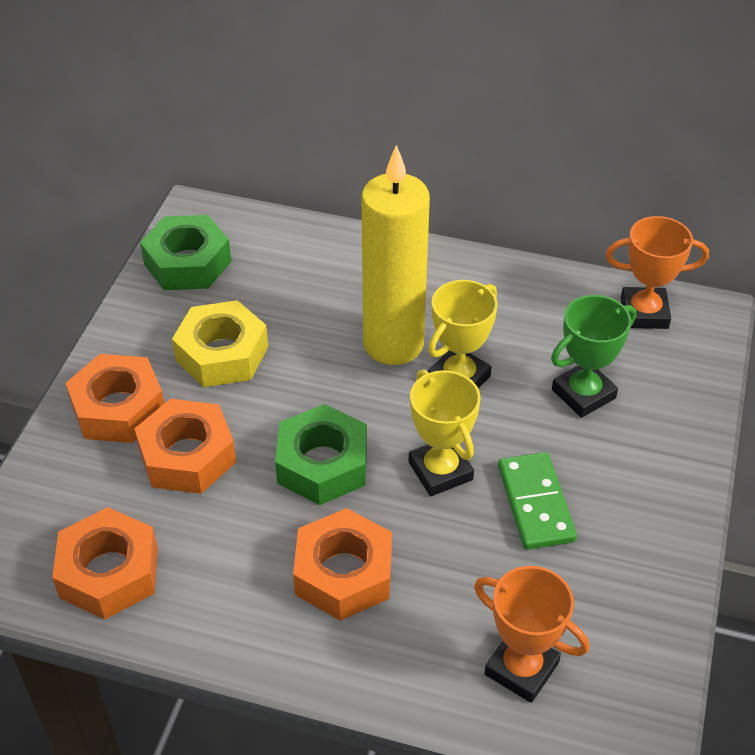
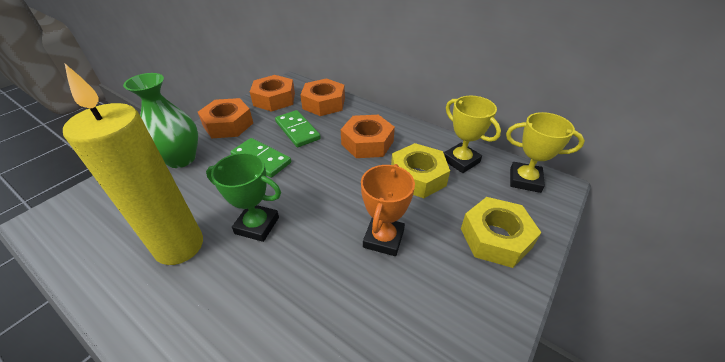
green domino: [498,452,577,550] = 1 -> [230,138,291,178] [275,110,321,147] = 2
green nut: [140,215,231,290] [275,404,367,505] = 2 -> none = 0
green vase: none = 0 -> [123,73,198,168] = 1
orange trophy: [474,566,589,703] [606,216,709,329] = 2 -> [361,164,415,256] = 1
yellow nut: [172,300,268,387] = 1 -> [391,143,450,198] [461,197,542,268] = 2

